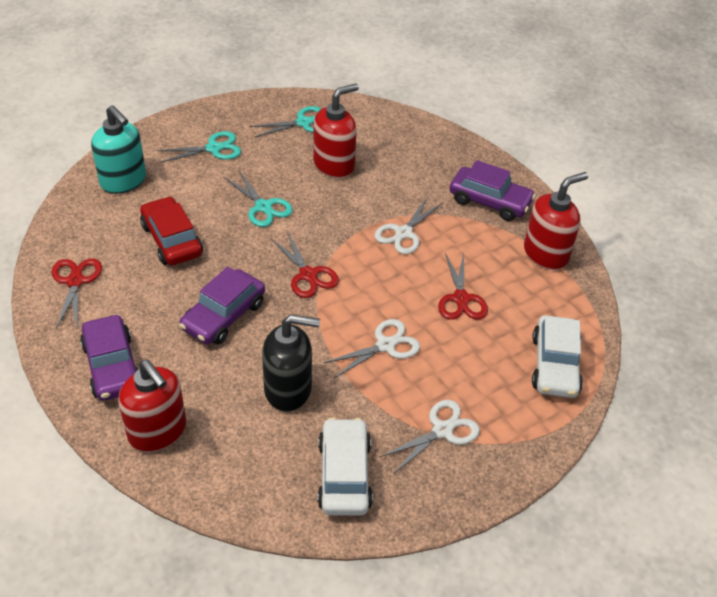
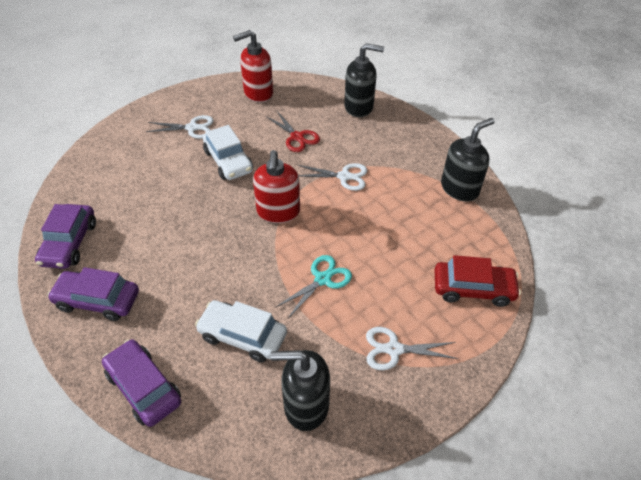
black soap dispenser: [262,314,320,412] = 1 -> [271,350,330,431] [344,43,384,117] [441,118,495,202] = 3
red scissors: [52,259,102,329] [271,232,339,298] [438,253,488,320] = 3 -> [266,111,320,152] = 1
red soap dispenser: [118,360,186,452] [313,83,359,178] [524,172,588,270] = 3 -> [233,30,273,102] [253,150,300,223] = 2
turquoise scissors: [157,131,241,163] [224,171,293,227] [250,106,321,138] = 3 -> [276,255,352,318] = 1
turquoise soap dispenser: [91,105,146,194] = 1 -> none = 0

